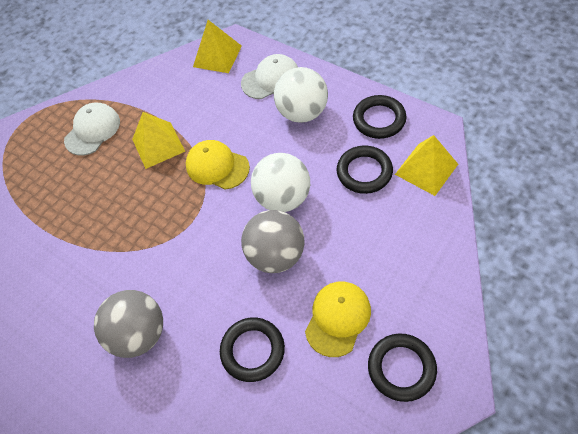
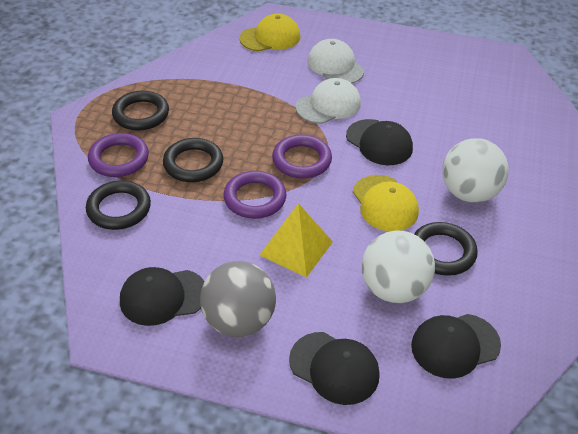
black cap: none = 0 -> [120,267,205,326] [289,332,380,405] [346,119,413,165] [411,314,501,379] = 4
grey ball: [94,290,163,358] [241,210,305,273] = 2 -> [200,261,276,337] = 1
purple ring: none = 0 -> [88,133,149,177] [224,171,287,219] [272,135,332,179] = 3
yellow pyramid: [132,112,185,169] [193,20,242,73] [395,135,458,196] = 3 -> [260,203,333,278] = 1

